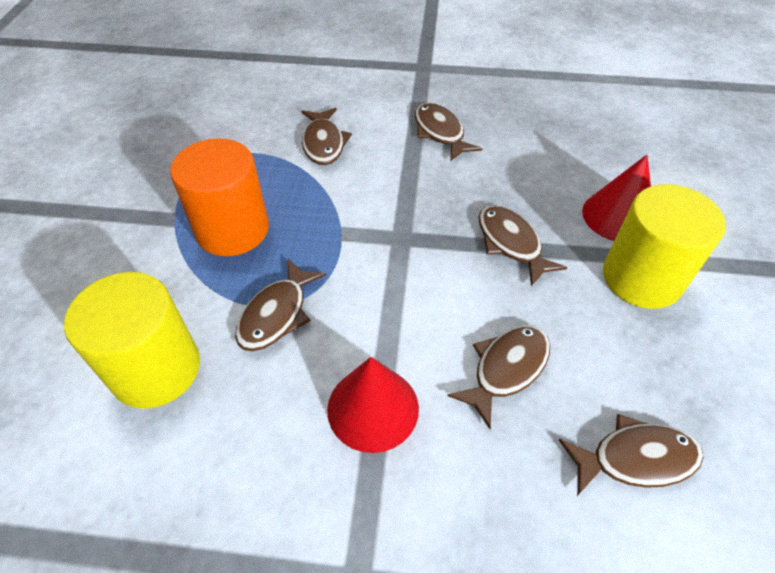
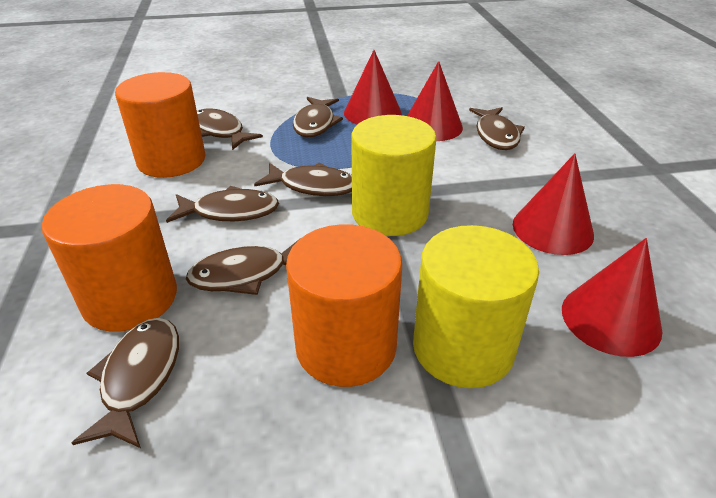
brown fish: [235,259,326,351] [302,108,352,165] [415,103,482,161] [447,325,550,429] [479,205,567,286] [559,414,704,496] = 6 -> [72,318,179,448] [166,186,279,223] [186,241,297,295] [197,108,263,150] [254,163,352,196] [293,97,343,137] [469,107,525,150] = 7
orange cylinder: [170,138,269,256] = 1 -> [42,184,177,332] [115,72,205,178] [286,224,402,387] = 3
red cone: [327,357,419,453] [582,155,651,241] = 2 -> [344,50,402,124] [407,61,463,141] [513,153,594,255] [562,238,662,357] = 4

